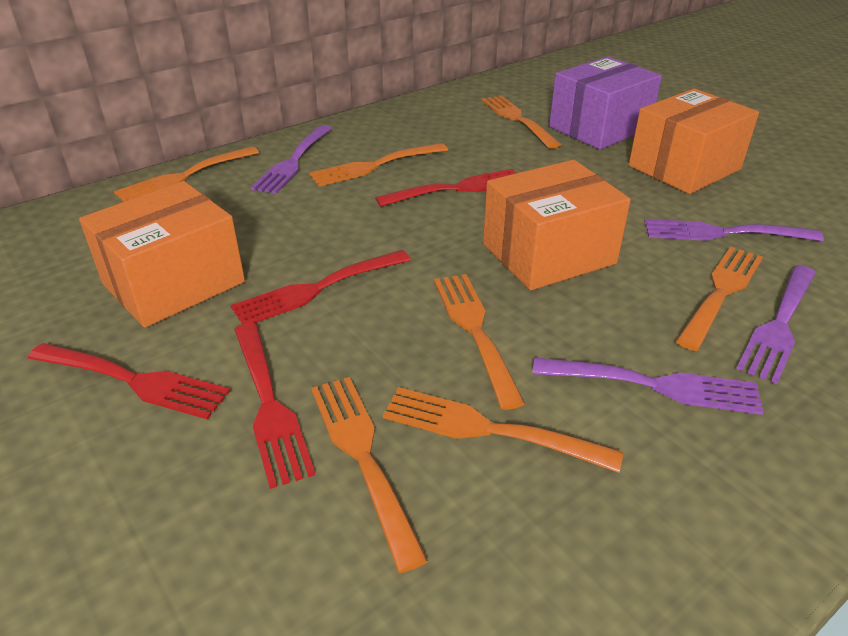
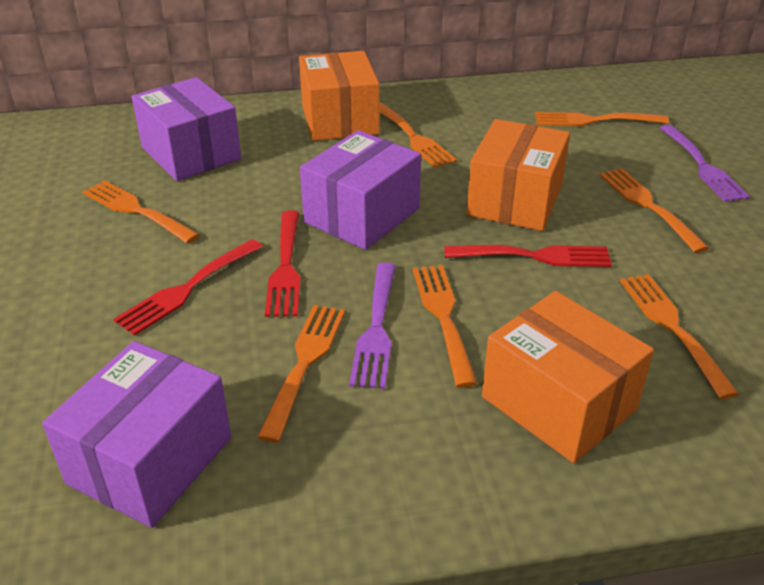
purple box: [549,56,662,150] = 1 -> [42,341,231,528] [132,77,241,181] [300,130,421,250] = 3
purple fork: [251,125,333,194] [533,357,764,415] [644,219,824,241] [736,265,816,384] = 4 -> [349,262,396,389] [660,125,750,202] = 2
red fork: [28,343,230,420] [231,250,411,324] [234,323,315,489] [375,169,516,207] = 4 -> [114,239,263,336] [265,211,300,317] [444,245,612,267] = 3

